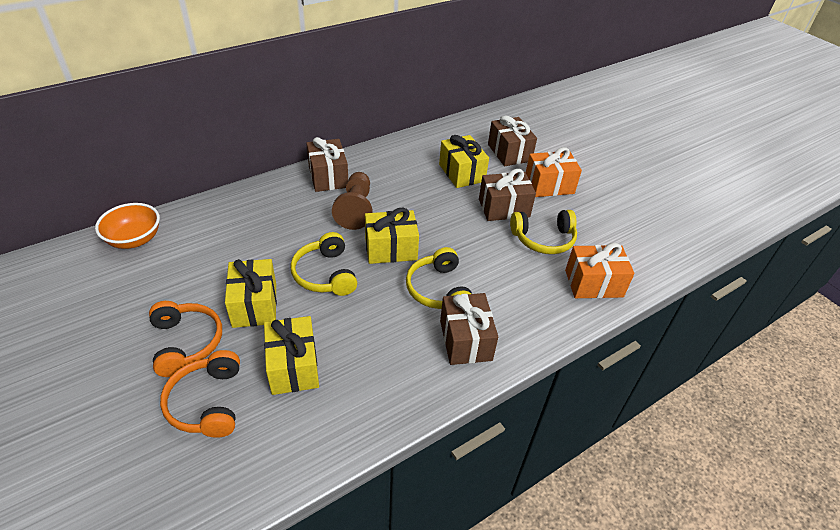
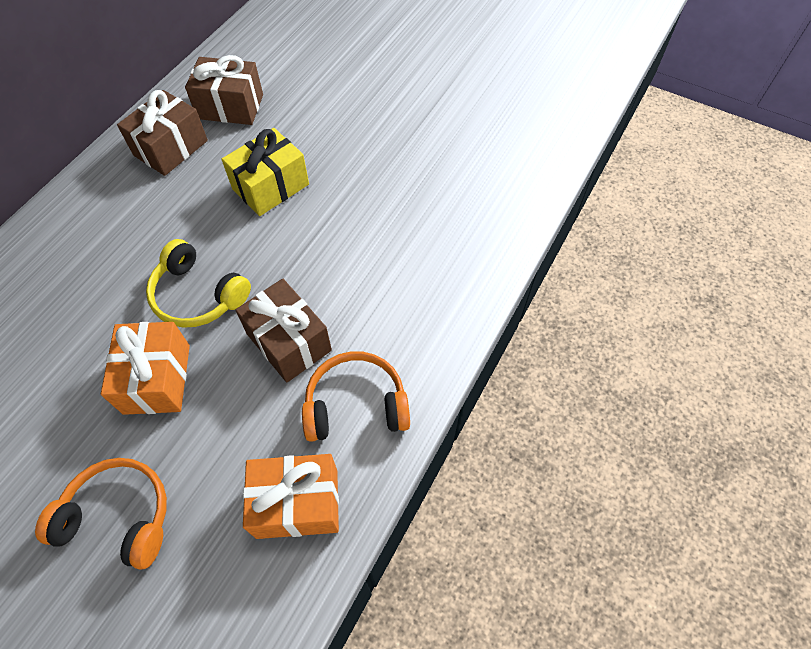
brown gift: [306,137,348,192] [440,293,498,365] [479,169,536,221] [488,115,537,166] = 4 -> [117,90,208,176] [185,55,263,125] [235,279,332,382] = 3
brown pawn: [332,172,372,230] = 1 -> none = 0
orange bowl: [95,203,160,249] = 1 -> none = 0
yellow gift: [225,259,277,328] [264,316,319,395] [365,208,419,264] [439,135,489,188] = 4 -> [221,128,309,216] = 1
yellow headphones: [291,232,357,296] [406,247,472,309] [510,210,577,254] = 3 -> [146,239,251,328] = 1

